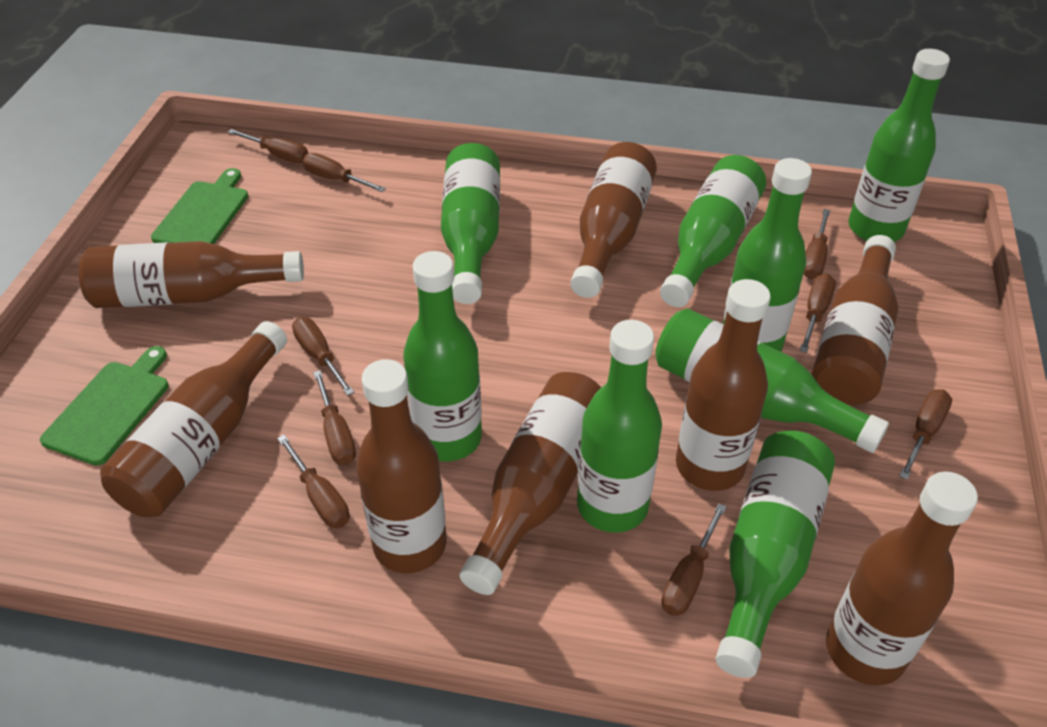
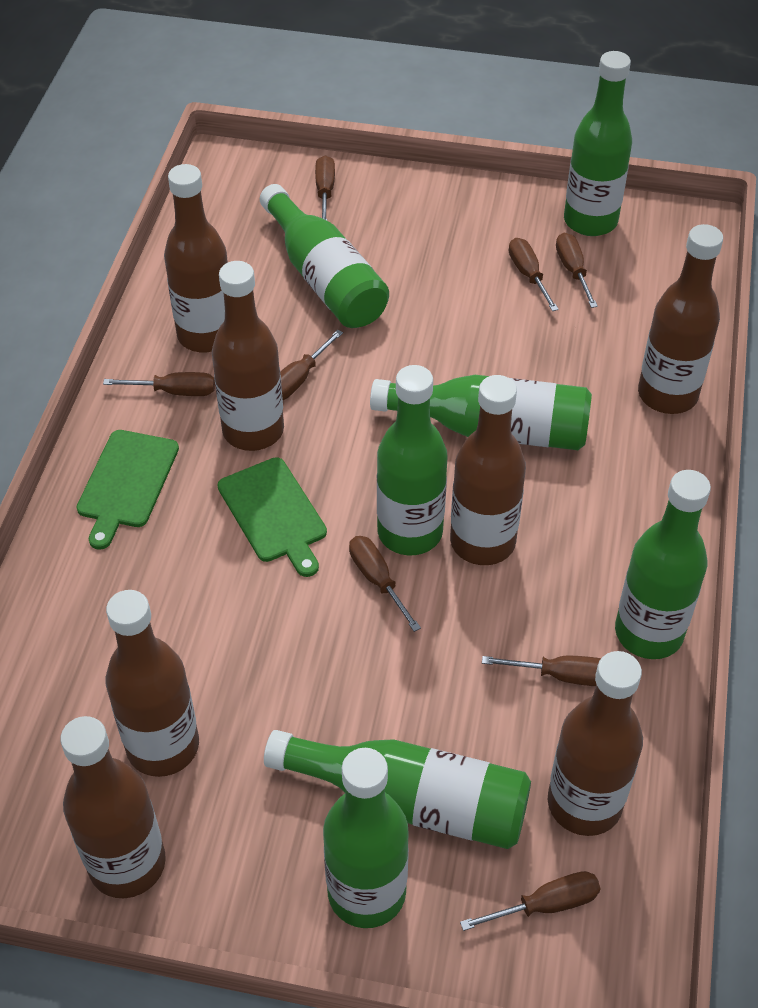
brown bottle: [79,241,304,308] [100,321,287,517] [356,359,447,573] [460,372,601,595] [570,142,657,298] [676,279,771,491] [812,235,898,405] [826,471,978,686] = 8 -> [60,716,166,898] [106,590,199,777] [164,164,228,352] [212,261,284,451] [450,375,526,565] [548,651,643,836] [638,224,723,414] = 7
brown screwdriver: [228,129,308,163] [277,435,350,528] [292,317,354,396] [302,153,386,192] [313,370,356,465] [661,503,727,616] [800,274,836,353] [803,209,830,279] [899,389,952,480] = 9 -> [103,372,215,396] [280,330,343,400] [315,155,335,221] [349,536,421,632] [460,871,600,931] [482,656,601,686] [509,238,559,311] [556,233,598,308] = 8
green bottle: [403,251,482,461] [441,143,500,304] [577,320,662,533] [655,308,889,453] [660,155,766,307] [716,431,835,678] [723,158,812,352] [848,49,950,242] = 8 -> [260,184,389,328] [264,730,531,849] [323,748,409,928] [370,375,592,450] [377,365,448,555] [564,51,632,236] [615,470,711,659] = 7

